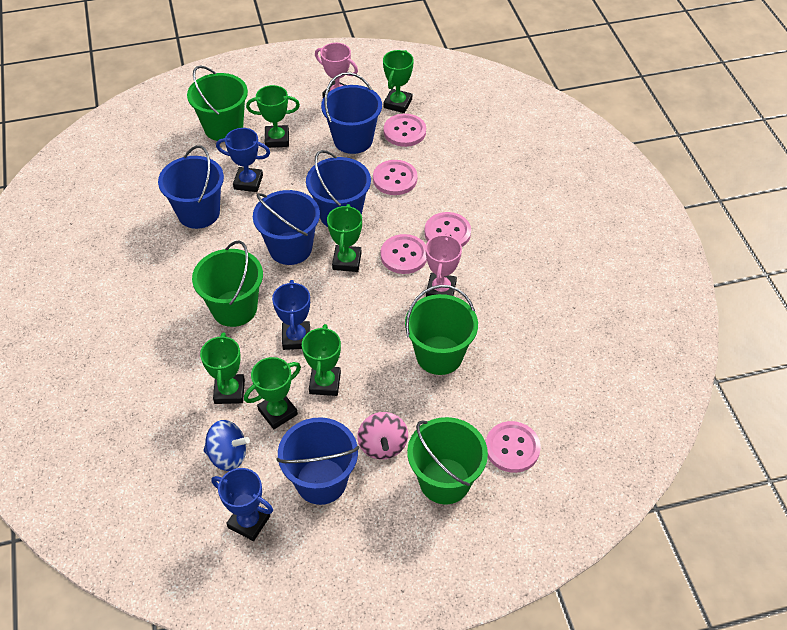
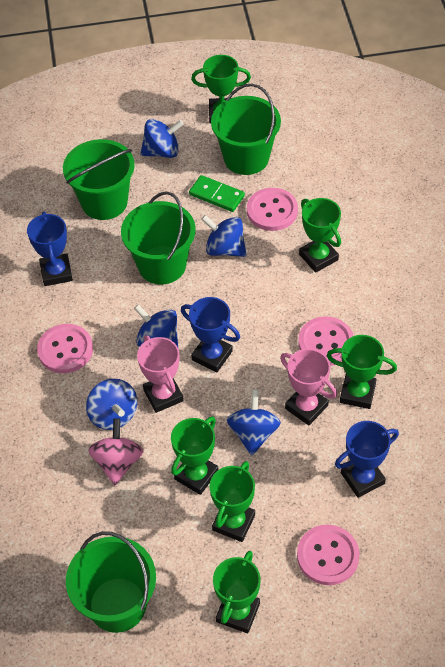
blue bucket: [158,145,224,229] [253,190,320,265] [276,417,359,505] [306,150,371,227] [321,72,382,154] = 5 -> none = 0
blue spinning top: [203,420,250,471] = 1 -> [86,379,137,430] [134,304,178,347] [140,119,184,158] [201,215,247,257] [227,390,281,455] = 5
green domino: none = 0 -> [189,175,245,212] = 1
pink button: [373,160,417,195] [381,234,427,274] [384,114,426,147] [424,212,471,247] [486,421,541,473] = 5 -> [37,324,93,373] [247,188,298,231] [297,525,360,585] [298,316,353,366] = 4

